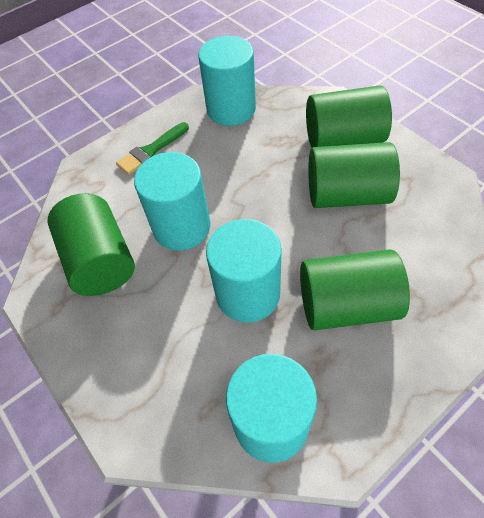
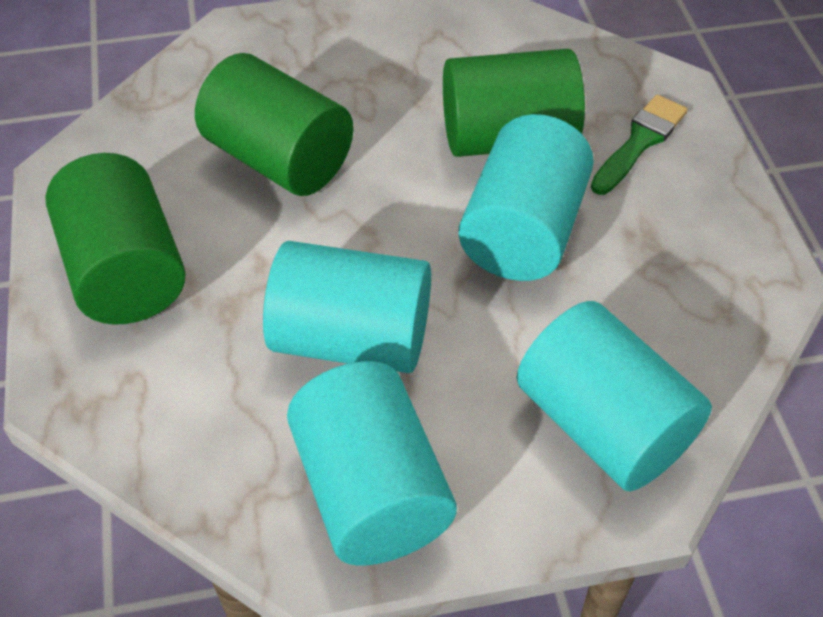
green cylinder: [47,193,135,296] [300,249,410,330] [306,85,392,148] [308,142,400,208] = 4 -> [45,153,186,325] [195,53,354,196] [443,49,585,157] = 3

